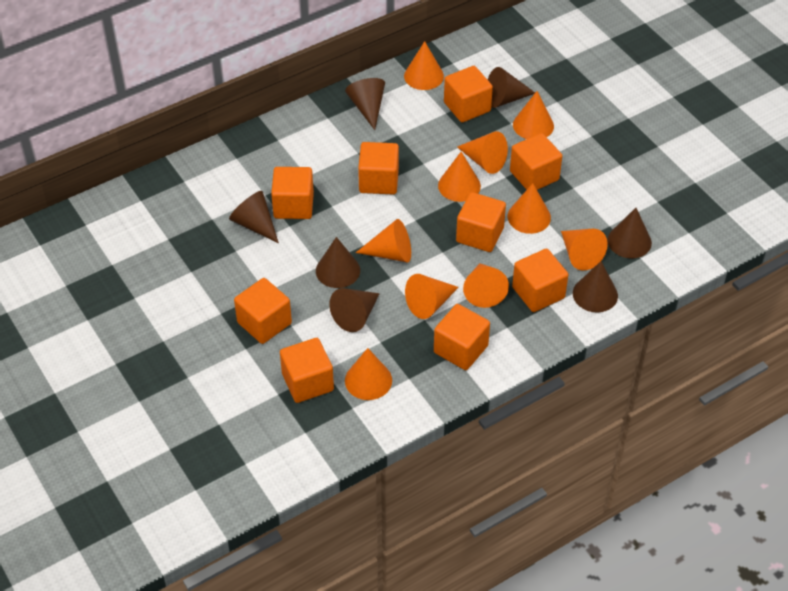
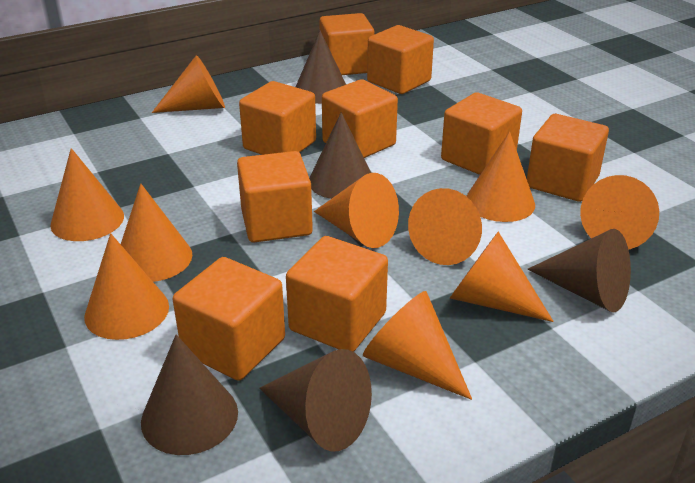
brown cone: [229,191,279,243] [316,237,360,288] [329,288,380,332] [345,78,385,130] [488,67,535,108] [573,261,618,312] [607,208,652,258] = 7 -> [141,334,238,455] [259,349,372,452] [296,31,346,104] [309,112,371,199] [527,229,631,312] = 5

